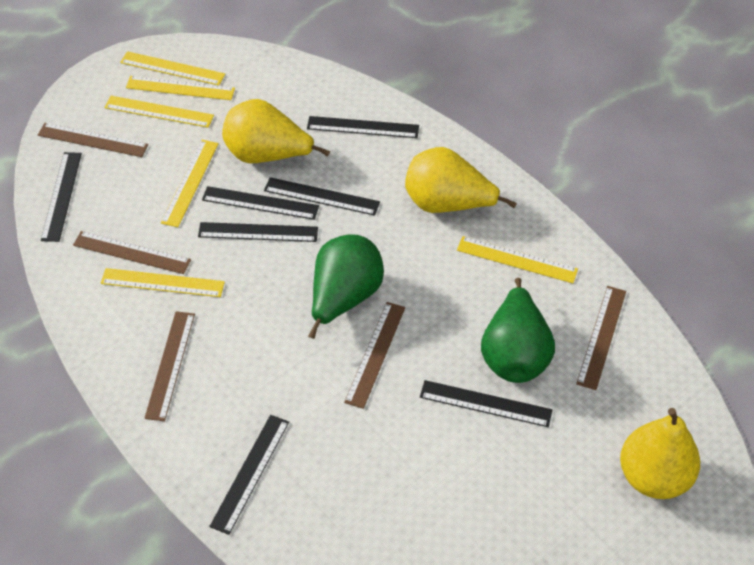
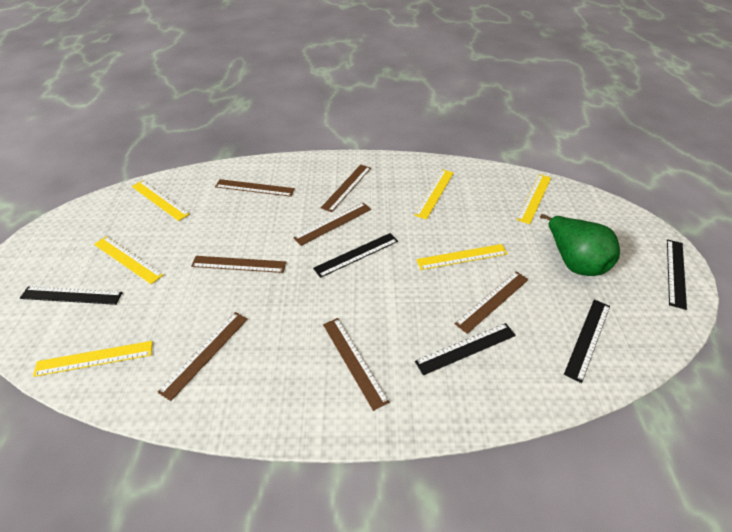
black ruler: [41,152,82,242] [198,222,318,242] [202,186,319,220] [209,415,289,535] [264,177,380,216] [307,116,419,138] [420,380,552,427] = 7 -> [20,286,123,305] [313,233,398,278] [415,323,516,375] [564,299,610,383] [667,239,687,310] = 5
brown ruler: [38,123,148,157] [73,231,191,274] [144,311,195,421] [344,302,405,409] [576,286,626,390] = 5 -> [158,312,248,401] [191,256,286,273] [215,179,295,197] [293,203,371,246] [321,165,371,212] [323,318,389,411] [455,271,529,334] = 7
green pear: [308,234,384,339] [481,278,555,383] = 2 -> [540,214,620,276] = 1
yellow pear: [222,99,330,163] [405,147,517,213] [620,408,700,499] = 3 -> none = 0

